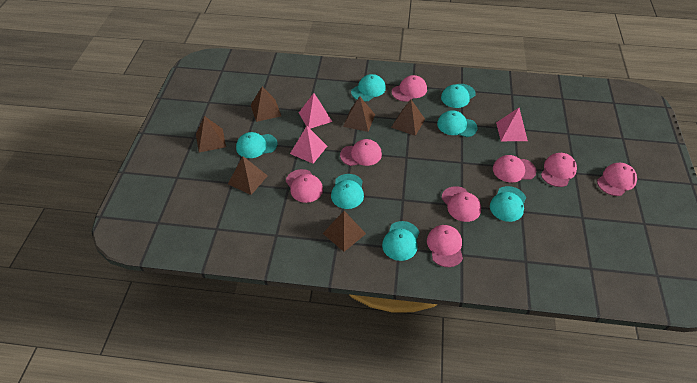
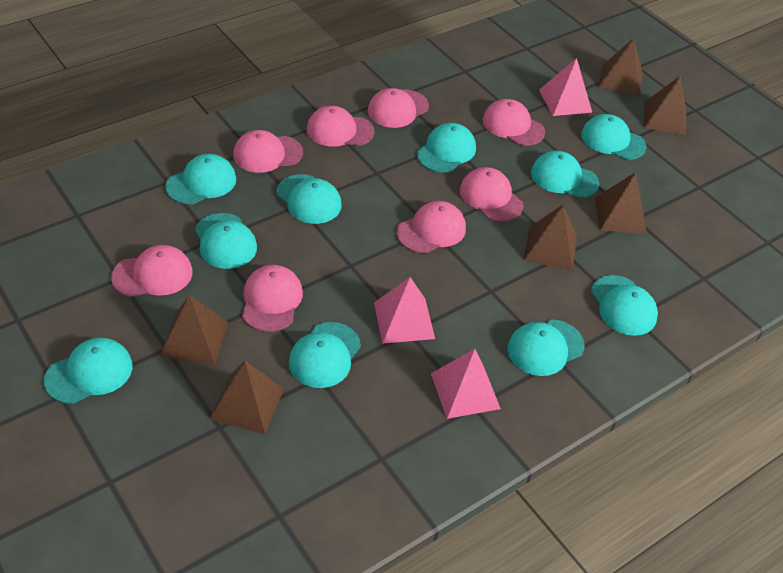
turquoise cap: [236,132,278,158] [331,174,364,209] [351,74,386,101] [382,221,419,261] [437,110,478,137] [441,84,476,108] [490,186,526,222] = 7 -> [44,338,133,404] [165,154,236,204] [195,213,257,269] [277,174,342,224] [289,322,361,388] [417,123,476,172] [508,320,584,376] [531,151,599,198] [581,114,646,160] [591,275,658,336] = 10

